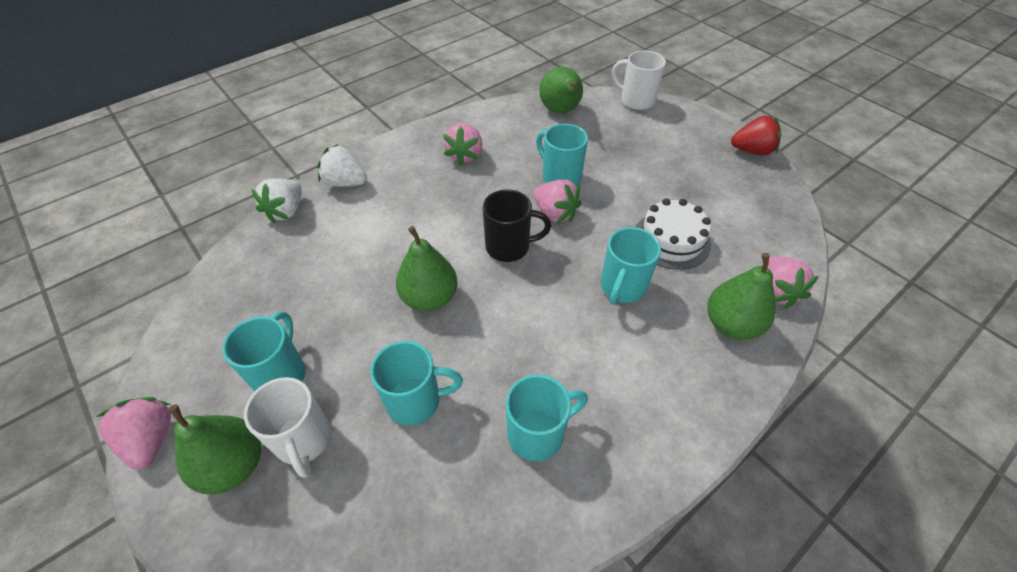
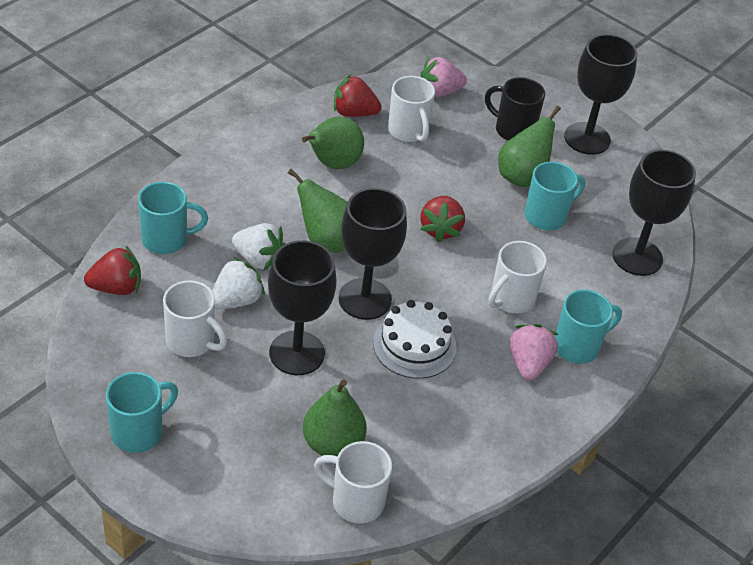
black goblet: none = 0 -> [268,240,337,375] [338,188,407,320] [564,34,637,155] [612,150,696,276] = 4
pink strawberry: [96,397,171,470] [443,123,482,166] [533,179,581,223] [762,256,819,309] = 4 -> [420,57,467,98] [510,324,559,381] = 2
red strawberry: [731,115,781,156] = 1 -> [84,245,141,295] [334,74,381,117] [420,196,465,243] = 3
turquoise mug: [222,311,306,392] [370,341,463,425] [506,374,588,462] [536,124,588,186] [601,227,661,305] = 5 -> [106,372,178,453] [138,182,208,254] [524,162,585,231] [555,289,622,364] = 4
white mug: [244,377,331,478] [612,50,666,110] = 2 -> [163,280,227,357] [314,441,392,524] [388,76,435,142] [488,241,547,313] = 4

